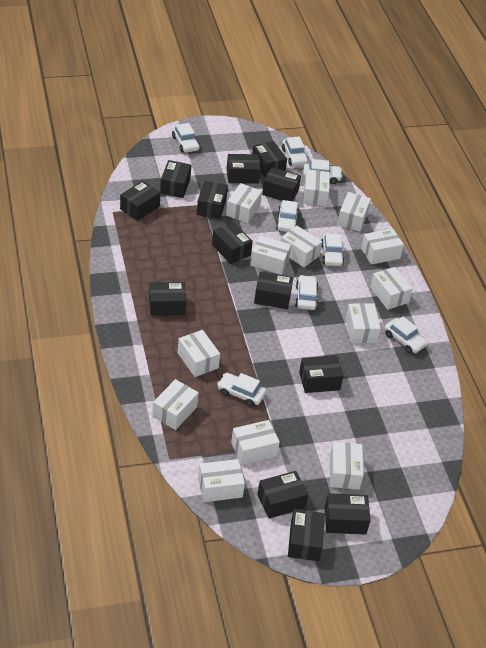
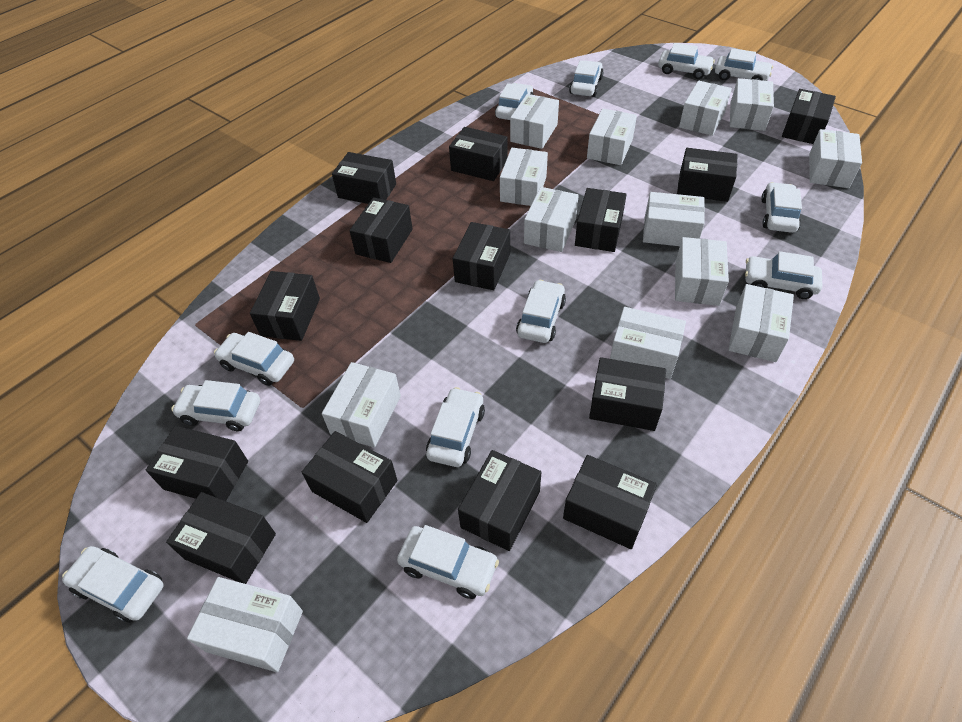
black box: [120,181,161,221] [149,282,187,316] [160,160,191,198] [197,181,228,219] [212,222,253,264] [227,154,261,184] [252,141,287,178] [254,271,293,309] [257,471,308,518] [262,167,301,201] [288,509,325,561] [299,355,343,393] [325,493,371,535] = 13 -> [146,426,248,501] [166,492,276,584] [250,271,320,341] [302,431,397,523] [332,152,396,204] [349,197,413,263] [449,127,508,181] [453,222,510,290] [458,450,541,551] [563,455,657,549] [575,188,627,252] [589,357,666,431] [677,148,738,202] [782,89,836,144] = 14
white car: [172,123,200,153] [217,373,266,407] [276,200,299,232] [282,137,308,166] [295,275,318,310] [303,159,343,184] [321,233,344,266] [384,317,428,354] = 8 -> [62,546,164,623] [171,380,260,431] [214,332,294,386] [397,525,499,599] [426,387,485,467] [495,83,534,120] [516,280,566,343] [569,60,604,97] [658,43,715,79] [715,48,773,81] [745,251,822,299] [761,182,802,233] = 12

